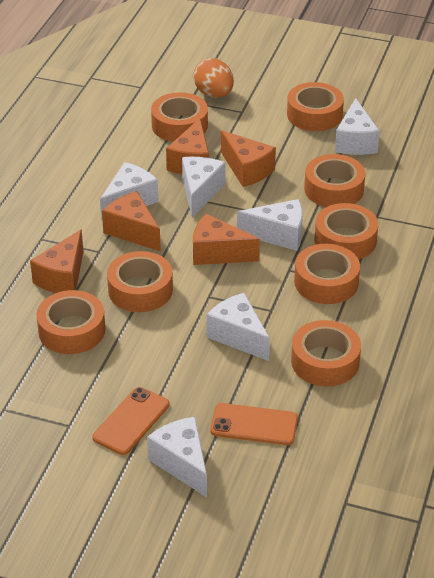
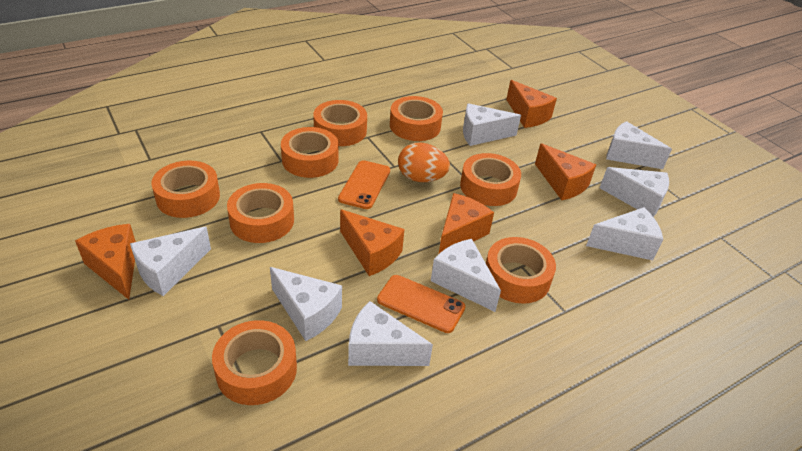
white cheese: [100,162,158,221] [147,417,207,498] [182,157,226,217] [206,293,270,361] [237,199,303,251] [335,98,380,155] = 6 -> [130,227,211,296] [270,267,342,341] [348,301,433,366] [431,239,501,312] [463,103,521,146] [586,207,663,260] [600,167,669,217] [606,121,672,169] = 8

